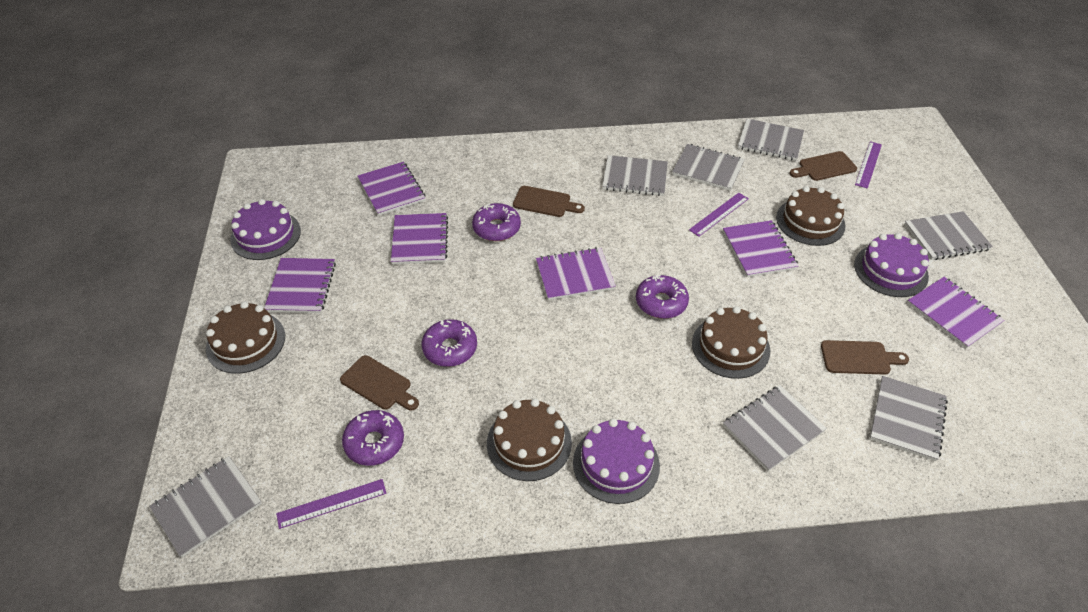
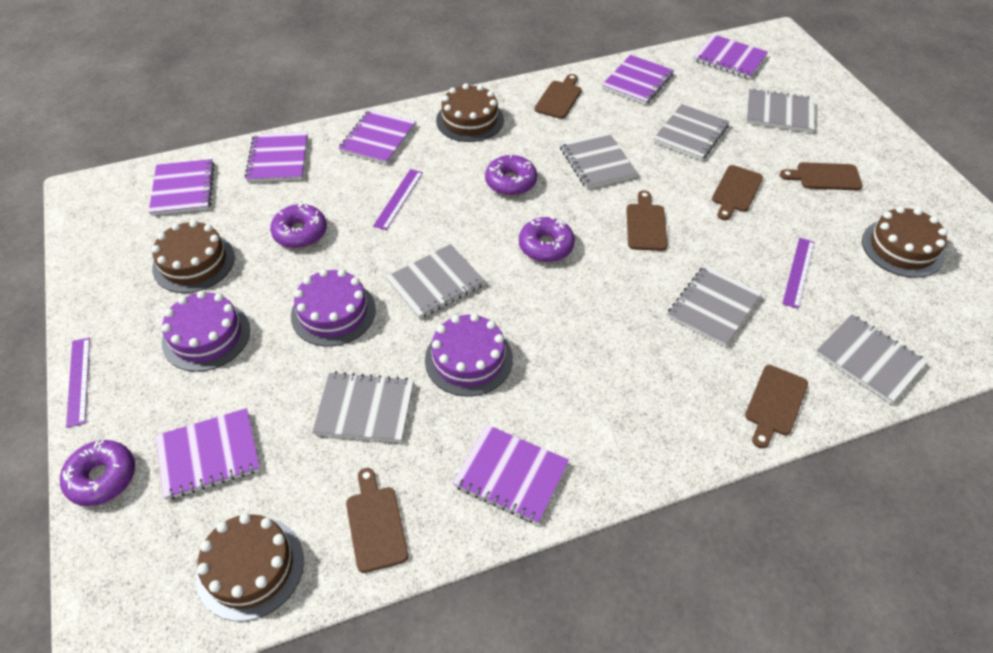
brown cutting board: [340,355,419,410] [513,186,585,217] [789,151,857,181] [821,340,909,375] = 4 -> [346,468,408,573] [534,74,582,119] [626,191,667,251] [712,165,763,220] [745,365,808,448] [780,162,863,190] = 6
purple notebook: [264,258,336,313] [358,162,425,216] [391,213,448,264] [536,247,616,300] [723,220,798,277] [907,277,1004,348] = 6 -> [149,159,215,215] [156,408,260,500] [245,132,308,182] [338,109,416,164] [453,424,569,524] [602,55,674,105] [694,34,768,79] = 7

